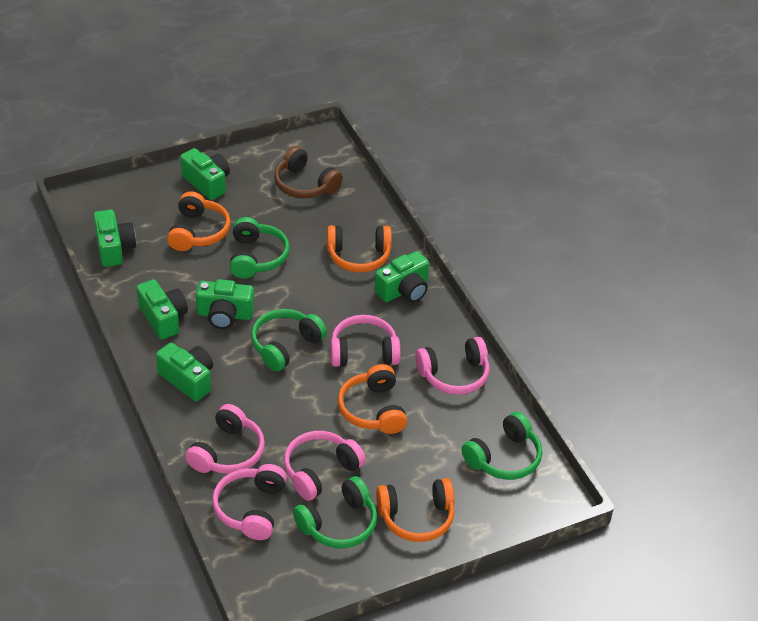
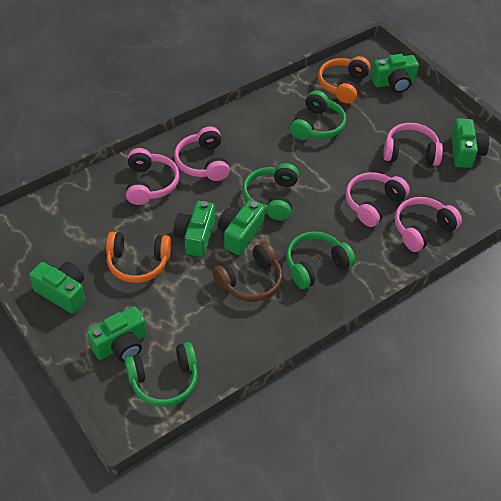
orange headphones: [167,191,231,251] [327,225,392,272] [338,364,407,434] [376,478,454,542] = 4 -> [106,232,171,283] [318,56,371,103] = 2

